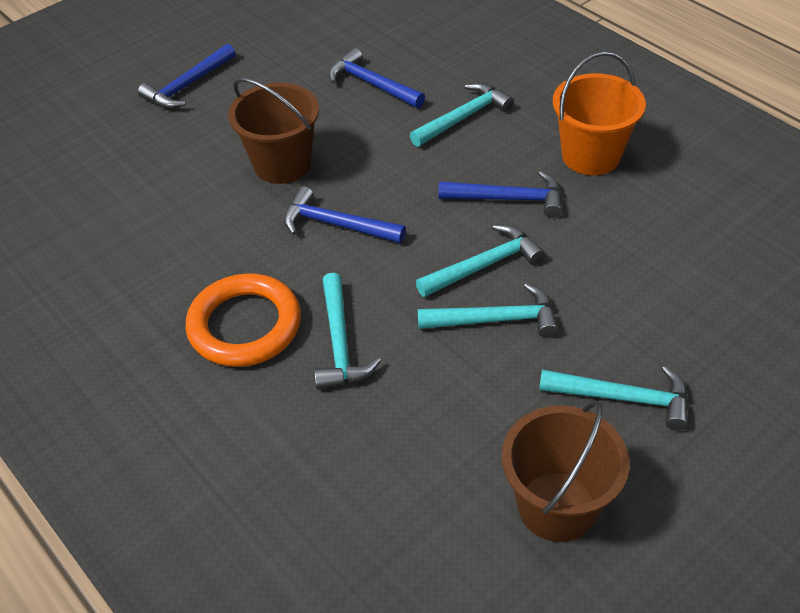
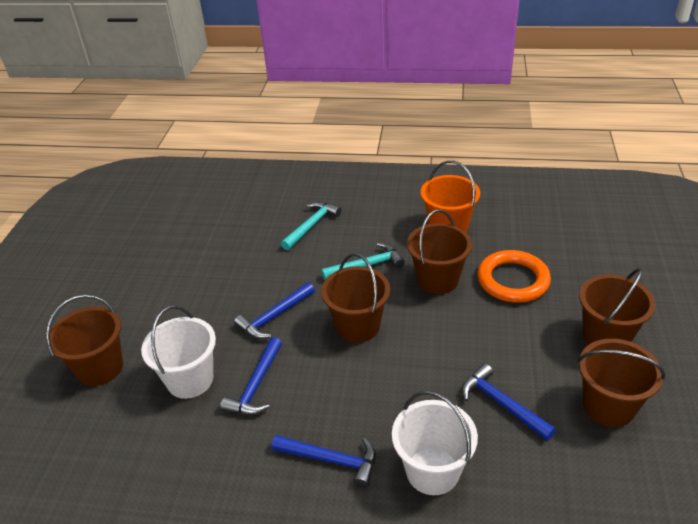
brown bucket: [228,78,319,184] [502,400,629,542] = 2 -> [46,295,123,386] [321,253,390,343] [407,209,472,294] [577,339,666,427] [579,268,656,345] = 5
turquoise hammer: [314,273,381,389] [410,83,514,147] [416,225,545,297] [418,283,558,338] [539,366,688,431] = 5 -> [281,202,341,250] [321,243,405,280] = 2
white bucket: none = 0 -> [141,305,216,399] [392,391,478,495] = 2

